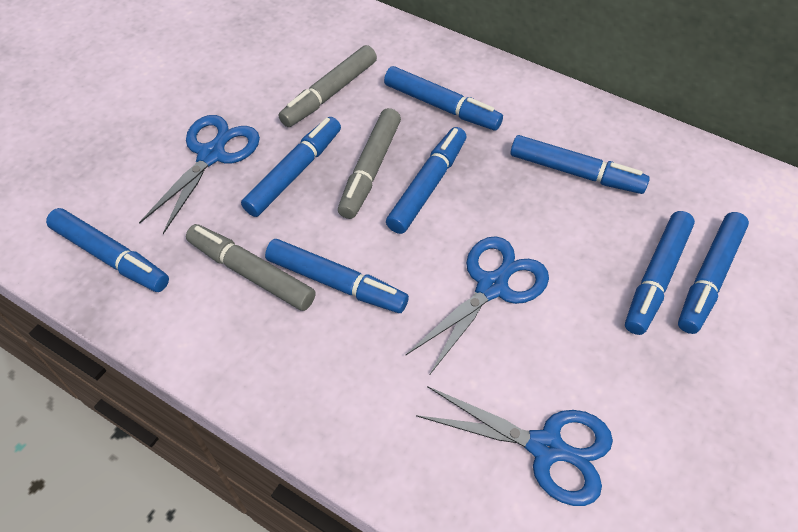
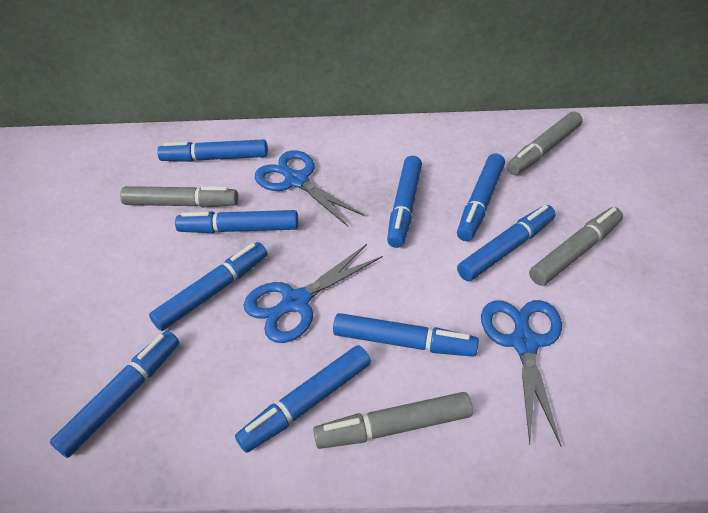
blue marker: [46,208,169,292] [241,117,341,217] [265,239,409,313] [384,66,503,130] [386,127,467,234] [510,135,650,194] [625,211,695,335] [678,212,749,334] = 8 -> [50,331,179,458] [149,242,267,331] [157,139,268,162] [175,210,298,233] [235,345,371,453] [333,313,479,357] [387,156,422,248] [457,153,505,241] [457,205,556,281] = 9
grey marker: [186,224,316,311] [279,45,377,127] [338,108,401,219] = 3 -> [120,186,238,207] [313,392,473,449] [507,111,583,175] [529,207,623,286] = 4

